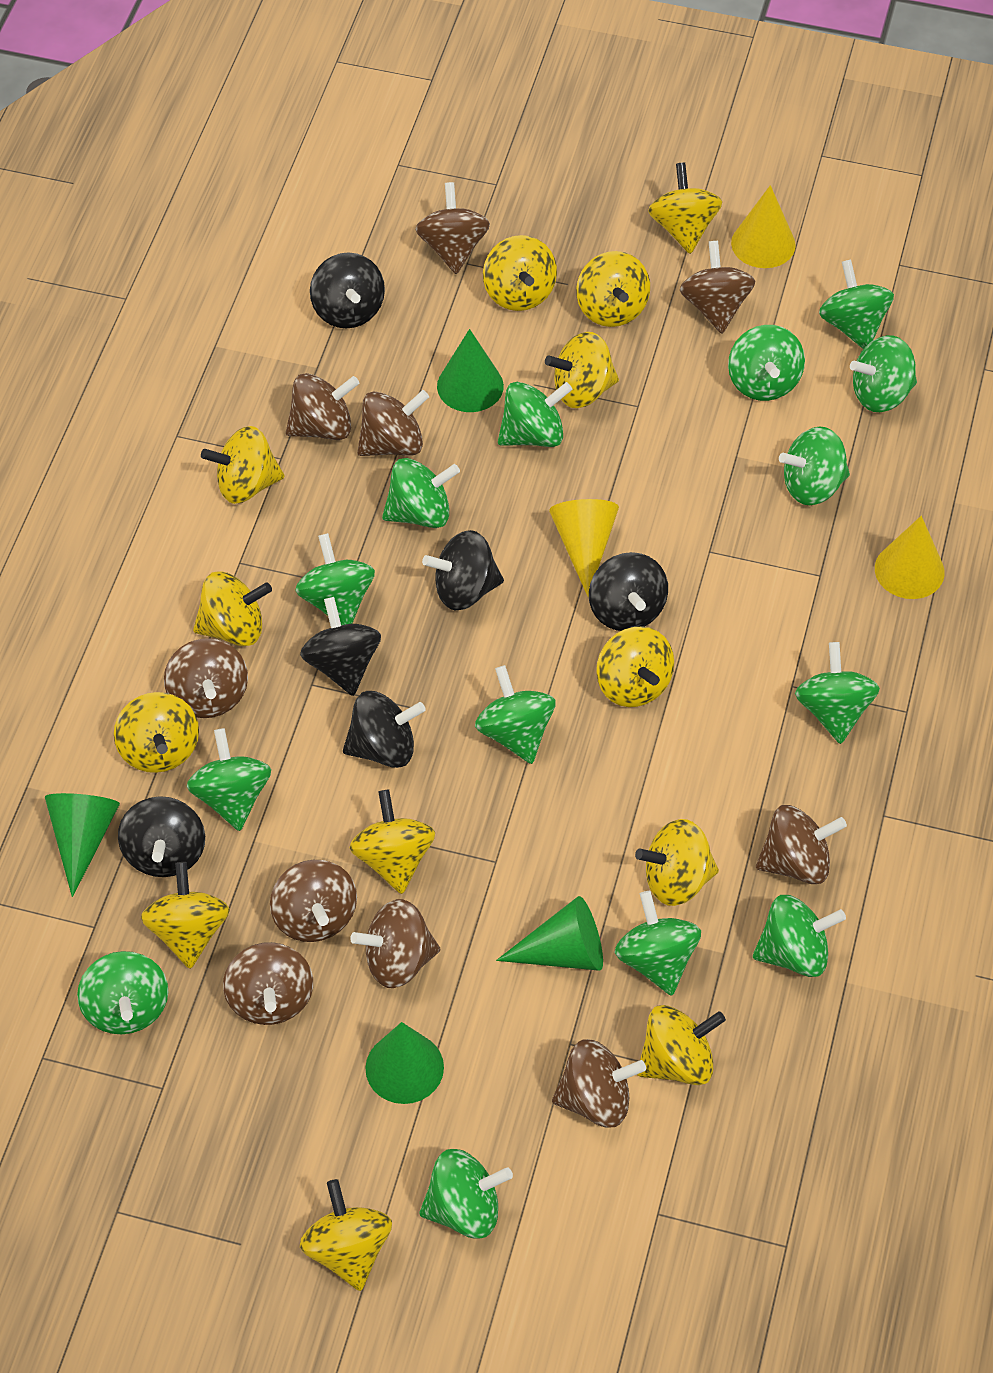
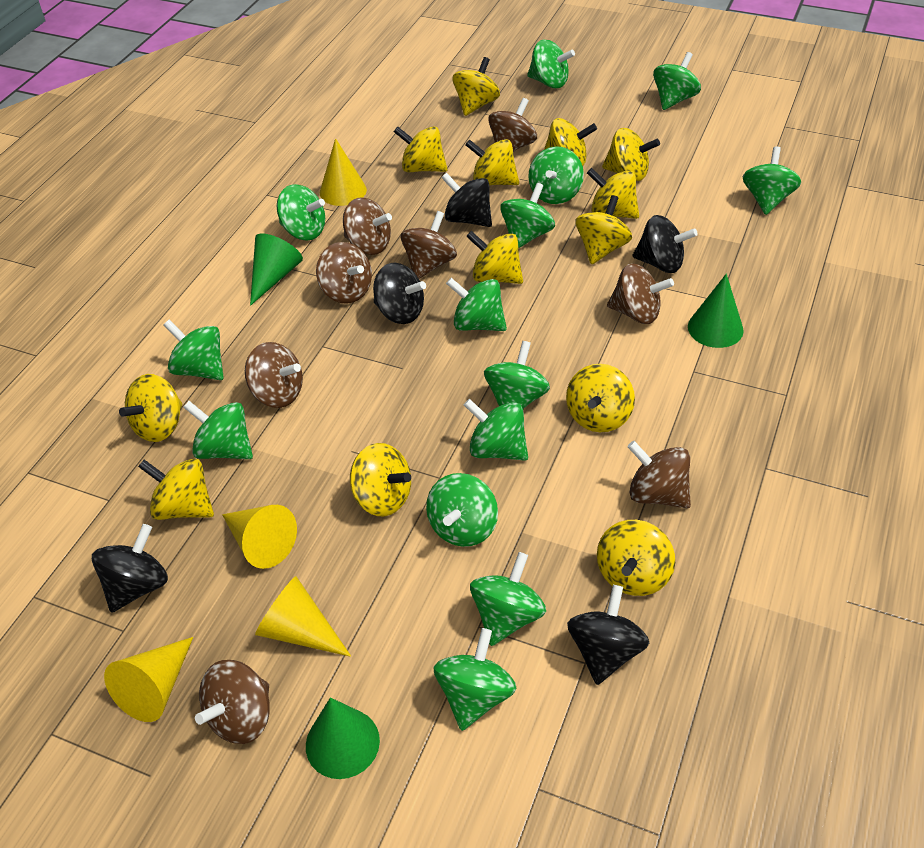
black spinning top: [118,796,205,877] [300,597,381,696] [310,252,385,329] [343,691,426,768] [422,530,504,610] [589,552,668,631] = 6 -> [92,524,168,613] [373,263,426,324] [441,172,492,227] [567,585,649,685] [633,215,698,273] = 5
brown spinning top: [164,638,248,718] [223,942,313,1025] [270,860,357,942] [286,373,360,440] [350,899,440,988] [357,390,429,456] [415,182,490,274] [552,1039,646,1127] [680,241,756,334] [756,805,847,884] = 10 -> [195,660,270,744] [245,342,303,408] [316,242,372,304] [343,197,392,255] [401,211,457,279] [488,98,537,151] [607,263,674,324] [627,441,691,508] = 8
green cone: [45,793,120,897] [365,1022,444,1104] [437,329,504,412] [496,896,603,971] = 4 -> [250,233,303,306] [306,697,380,779] [688,274,744,348] = 3
yellow cone: [549,499,619,597] [731,185,796,268] [875,516,945,599] = 3 -> [104,637,193,722] [222,505,297,569] [255,576,351,657] [320,138,367,206] = 4

